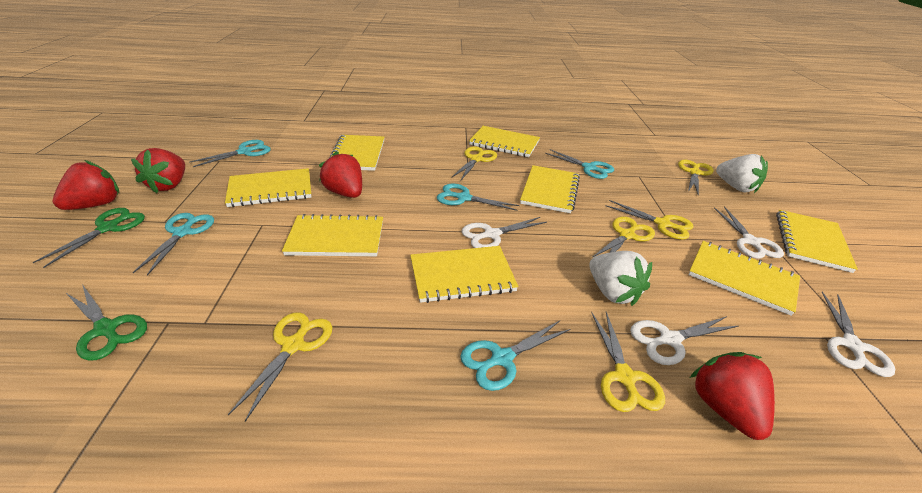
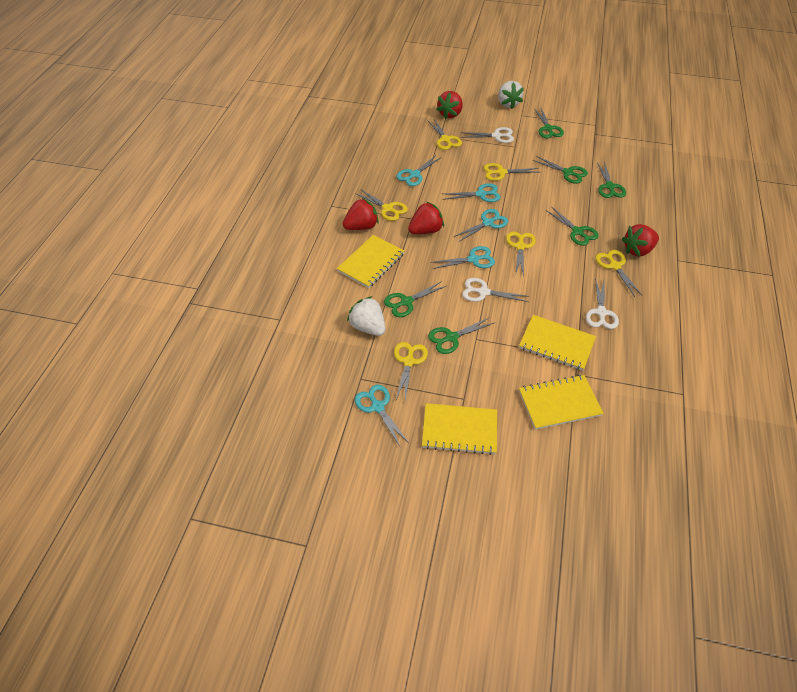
green scissors: [33,208,145,268] [66,284,147,361] = 2 -> [384,281,446,317] [428,317,494,354] [532,156,588,184] [534,108,564,138] [546,207,599,246] [597,161,626,198] = 6
white scissors: [462,217,547,248] [630,316,738,365] [714,206,784,259] [822,292,895,377] = 4 -> [460,127,514,143] [462,278,530,302] [586,278,619,329] = 3
yellow notebook: [225,168,311,207] [282,214,383,256] [329,135,384,171] [410,246,518,303] [469,126,540,157] [520,165,580,213] [688,241,800,316] [776,210,858,273] = 8 -> [337,235,405,288] [422,403,497,455] [519,315,596,371] [519,375,604,430] = 4

